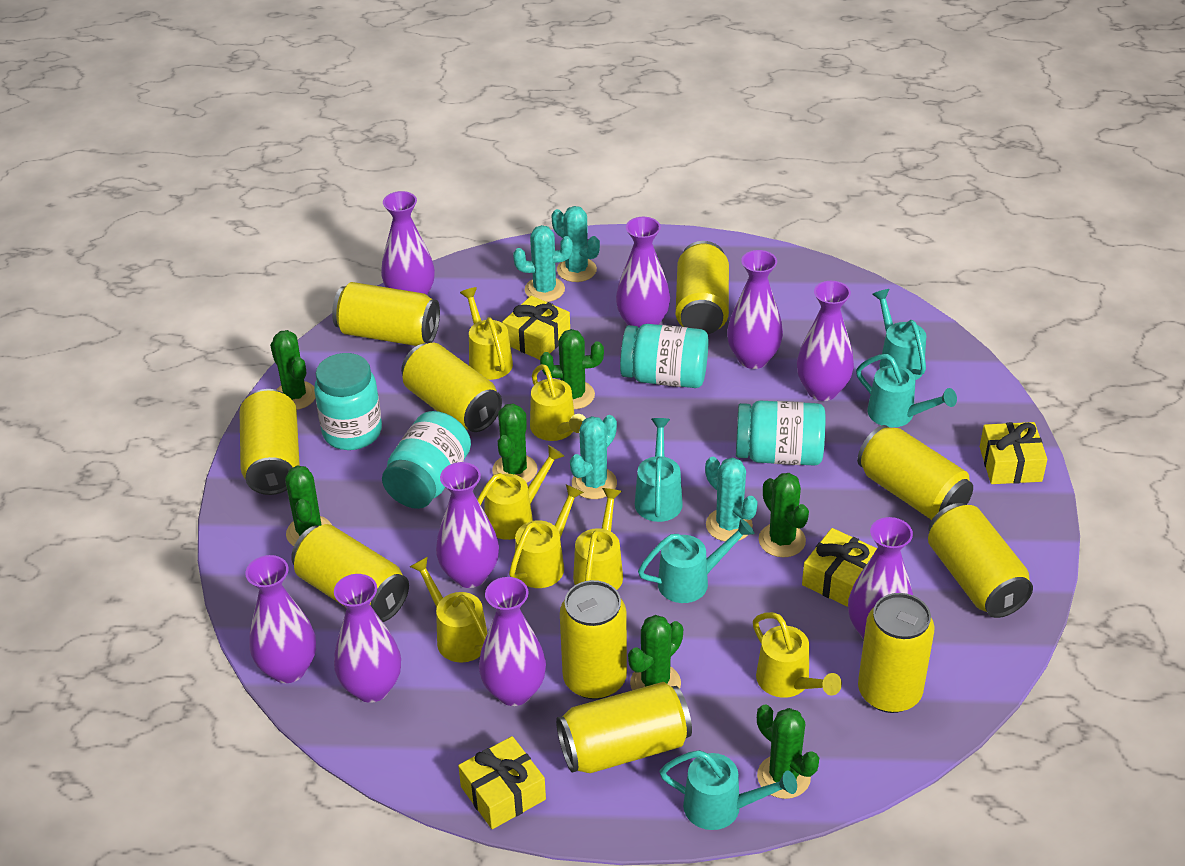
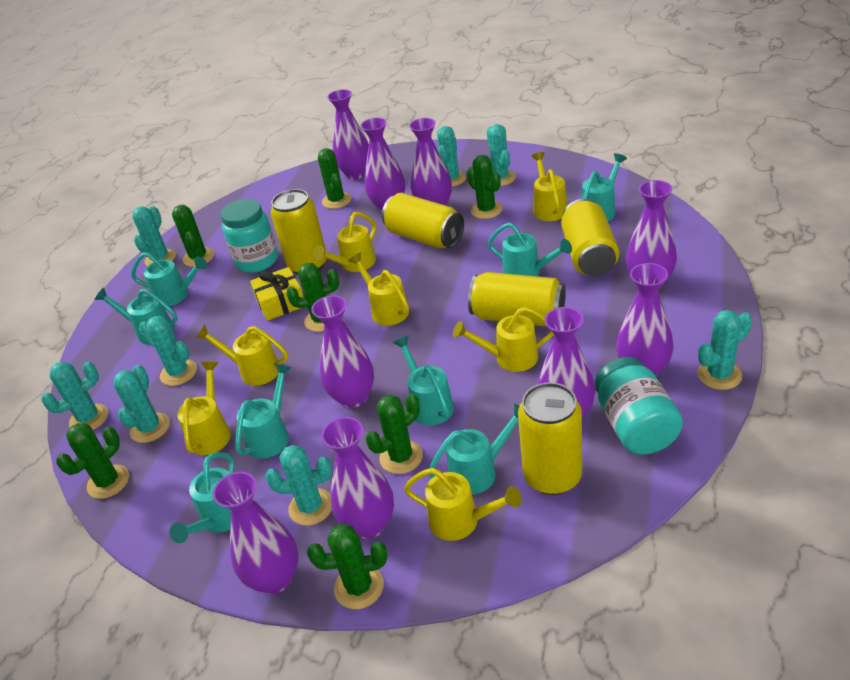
turquoise cactus: [513,225,573,302] [552,206,600,282] [570,415,617,499] [705,457,758,541] = 4 -> [41,361,108,430] [114,365,170,443] [132,206,176,266] [139,316,197,386] [265,445,332,526] [437,126,466,187] [487,124,516,186] [697,310,752,390] = 8
turquoise jar: [314,353,382,450] [382,411,471,509] [620,324,708,388] [736,401,825,466] = 4 -> [221,199,278,273] [595,357,683,455] = 2
turquoise watering can: [635,418,683,522] [638,518,754,603] [660,750,797,830] [856,354,957,427] [872,289,926,380] = 5 -> [95,288,178,344] [131,252,207,306] [169,452,235,543] [235,364,291,459] [393,335,454,425] [429,404,519,494] [488,222,572,276] [581,153,627,222] = 8
yellow can: [239,389,300,495] [291,524,409,622] [332,282,440,346] [401,343,502,432] [556,682,692,773] [560,580,627,700] [676,241,729,334] [857,425,973,520] [858,593,935,713] [928,503,1033,618] = 10 -> [271,189,327,274] [382,193,464,249] [468,272,566,327] [518,382,582,495] [561,199,619,277] = 5
yellow gift: [458,736,546,829] [502,296,570,360] [802,528,877,607] [980,422,1047,484] = 4 -> [250,267,303,321] = 1

